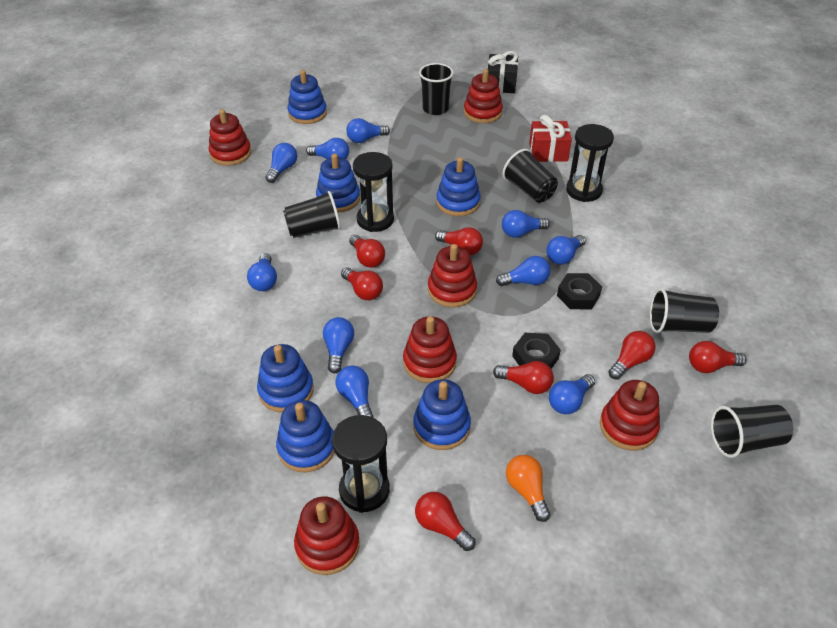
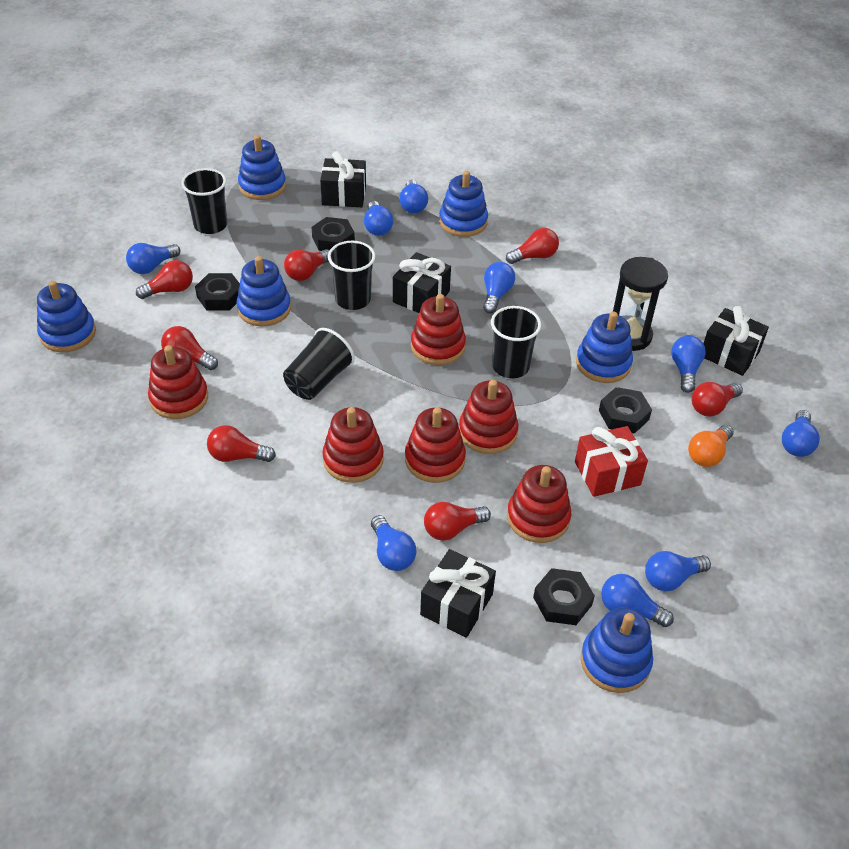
black cup: [283,191,341,238] [419,63,454,115] [503,149,558,203] [650,288,719,333] [711,405,793,458] = 5 -> [181,168,227,234] [283,328,355,400] [328,241,375,310] [491,306,541,378] = 4
black gift: [488,51,518,93] = 1 -> [320,152,366,207] [393,252,451,313] [420,549,496,638] [703,306,769,376] = 4
black hourglass: [332,415,390,513] [353,152,394,232] [566,124,614,202] = 3 -> [613,257,668,351] = 1
black nut: [512,333,561,369] [557,273,602,309] = 2 -> [195,273,240,311] [311,217,355,251] [533,568,595,625] [599,387,652,434] = 4
blue light bulb: [247,253,277,291] [266,143,297,183] [306,138,349,159] [323,317,354,373] [336,365,373,417] [346,118,390,143] [496,256,550,286] [502,210,550,238] [547,235,586,265] [549,374,595,414] = 10 -> [126,243,180,274] [364,201,393,236] [371,515,416,571] [399,179,428,213] [483,262,515,313] [601,574,674,627] [645,551,711,591] [671,335,706,393] [782,410,820,457] = 9

